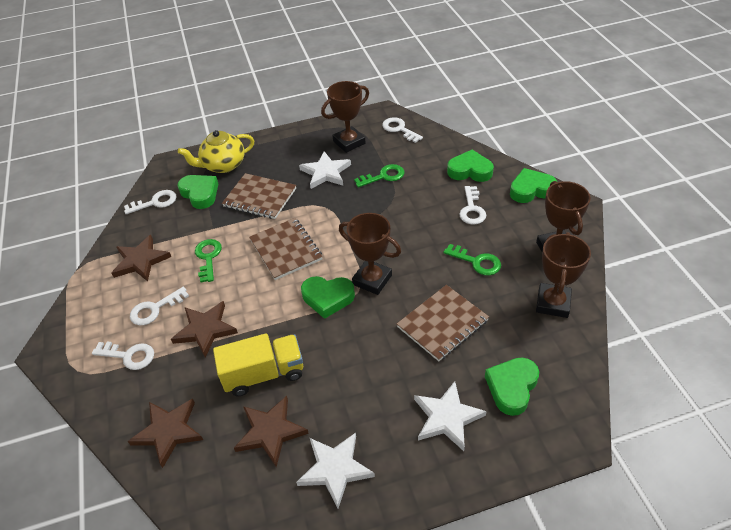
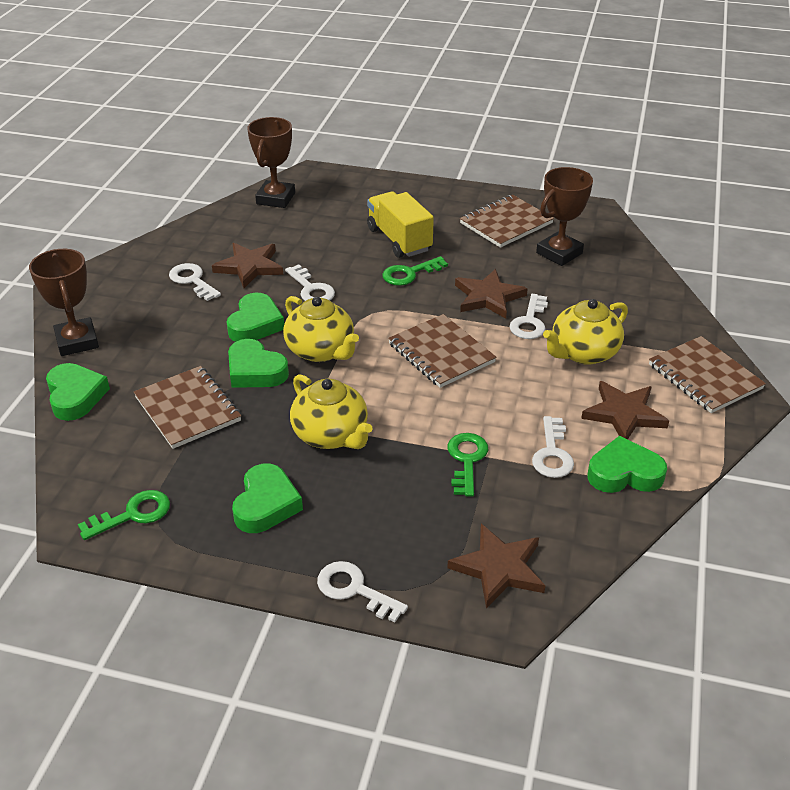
brown notebook: [222,173,296,219] [249,218,323,280] [397,285,489,361] = 3 -> [134,366,241,449] [388,314,496,388] [460,195,554,248] [649,336,766,413] = 4
brown trophy: [321,81,369,153] [339,213,401,295] [536,181,591,252] [536,232,591,318] = 4 -> [29,249,99,356] [247,117,295,208] [536,167,593,266] = 3
white star: [296,433,375,508] [299,151,351,189] [414,381,487,451] = 3 -> none = 0
yellow teapot: [178,130,254,173] = 1 -> [283,296,359,362] [290,374,372,449] [543,299,628,365] = 3

